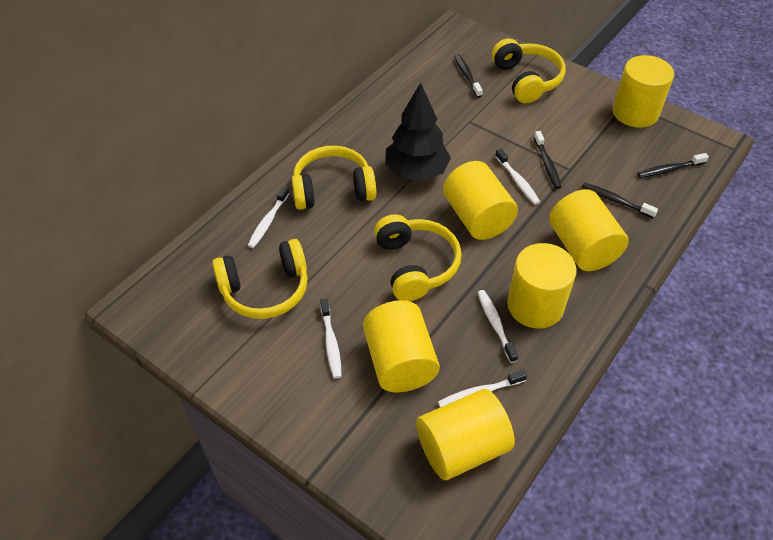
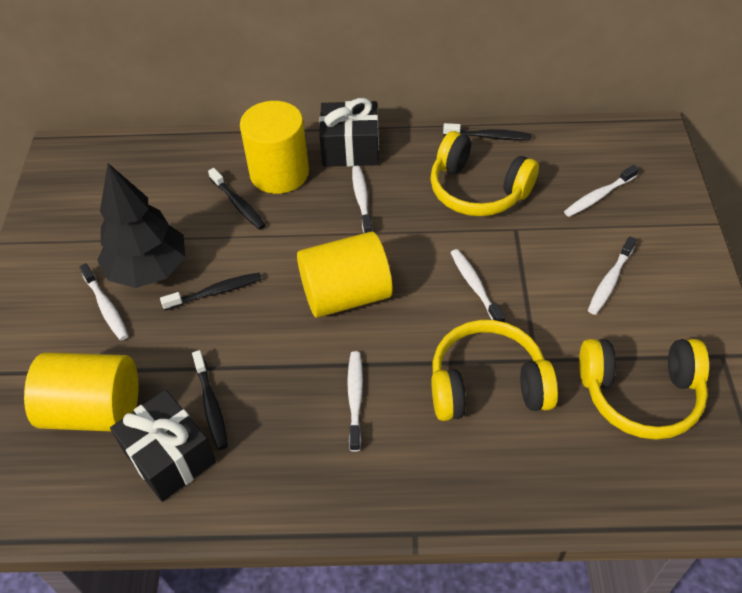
black gift: none = 0 -> [110,390,216,502] [320,98,379,167] = 2
white toothbrush: [247,186,289,248] [320,298,342,379] [438,370,527,407] [477,290,518,363] [495,148,540,205] = 5 -> [79,263,128,340] [347,351,363,452] [352,166,373,233] [451,249,505,322] [564,165,639,217] [588,236,636,315] = 6
yellow cylinder: [363,300,440,392] [416,389,515,480] [443,161,518,240] [507,243,577,329] [549,189,629,271] [613,55,674,128] = 6 -> [24,352,139,432] [240,101,309,194] [297,231,393,318] = 3
yellow headphones: [212,239,307,319] [292,146,376,210] [374,214,461,301] [492,38,566,103] = 4 -> [430,131,539,217] [431,320,558,421] [579,339,709,440] = 3

